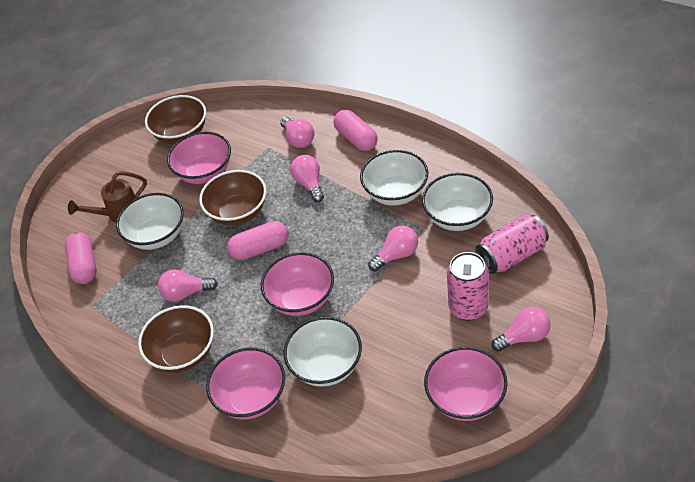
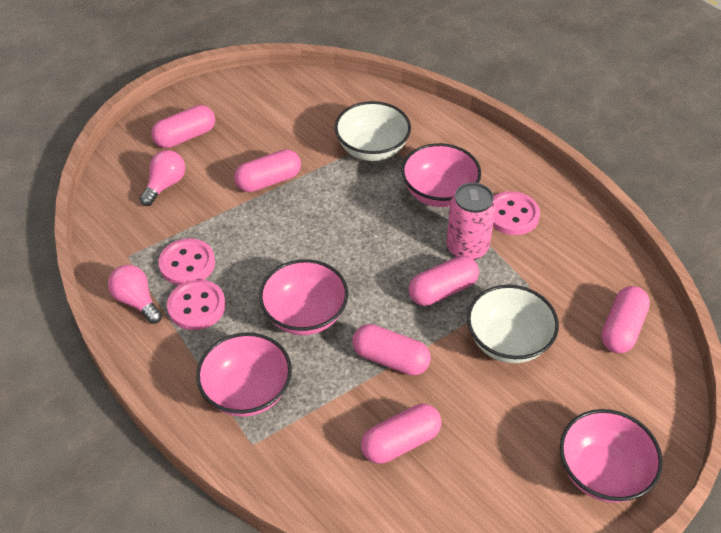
brown bowl: [138,305,214,373] [145,95,206,144] [199,170,266,226] = 3 -> none = 0
brown watering can: [68,171,147,223] = 1 -> none = 0
pink button: none = 0 -> [158,238,215,285] [167,280,226,330] [493,191,540,235] = 3
pink can: [447,252,489,321] [476,215,549,274] = 2 -> [446,183,496,260] = 1
pink capsule: [65,232,96,284] [227,221,288,260] [333,110,378,151] = 3 -> [152,105,215,148] [234,149,301,192] [352,324,431,376] [361,404,442,464] [409,256,479,306] [601,286,650,353] = 6
pink light bulb: [158,269,218,302] [280,117,314,148] [290,155,324,202] [368,225,418,272] [491,307,551,352] = 5 -> [108,265,162,324] [140,150,185,206] = 2
white bowl: [116,193,184,250] [284,317,362,387] [360,150,429,206] [422,173,493,231] = 4 -> [335,101,411,161] [467,285,559,363] = 2

